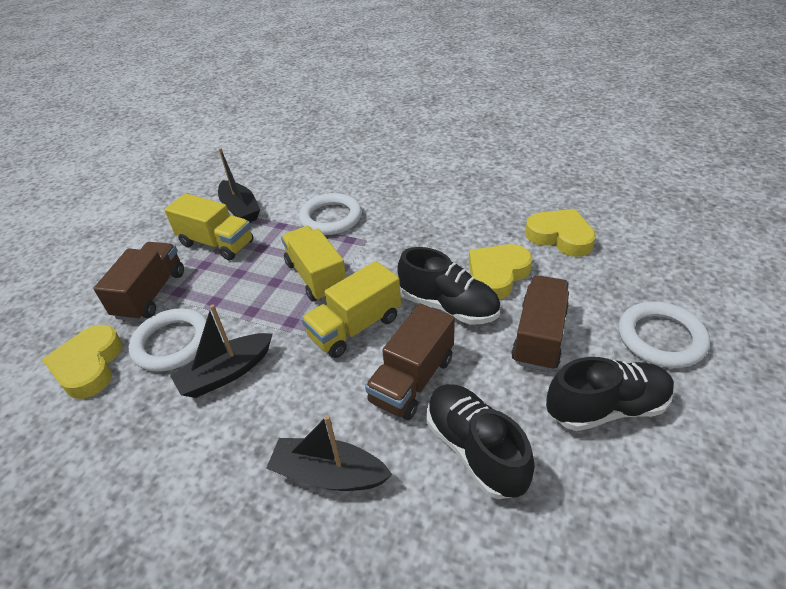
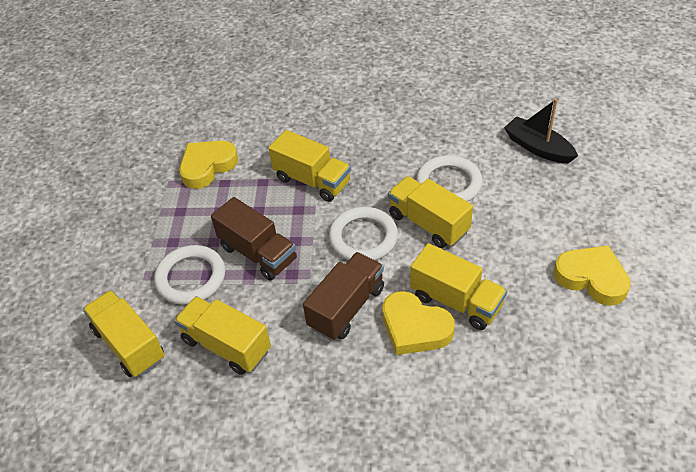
black boat: [170,304,272,398] [218,148,260,222] [266,415,393,491] = 3 -> [504,99,578,164] = 1
black shoe: [397,247,501,324] [427,384,535,499] [546,357,674,431] = 3 -> none = 0
brown truck: [93,242,184,321] [365,304,455,420] [511,275,569,371] = 3 -> [211,197,297,281] [303,252,384,341] = 2
yellow truck: [164,193,254,260] [281,226,346,302] [301,261,401,358] = 3 -> [83,290,165,377] [174,296,271,375] [269,130,351,202] [388,176,473,248] [410,243,507,330] = 5

